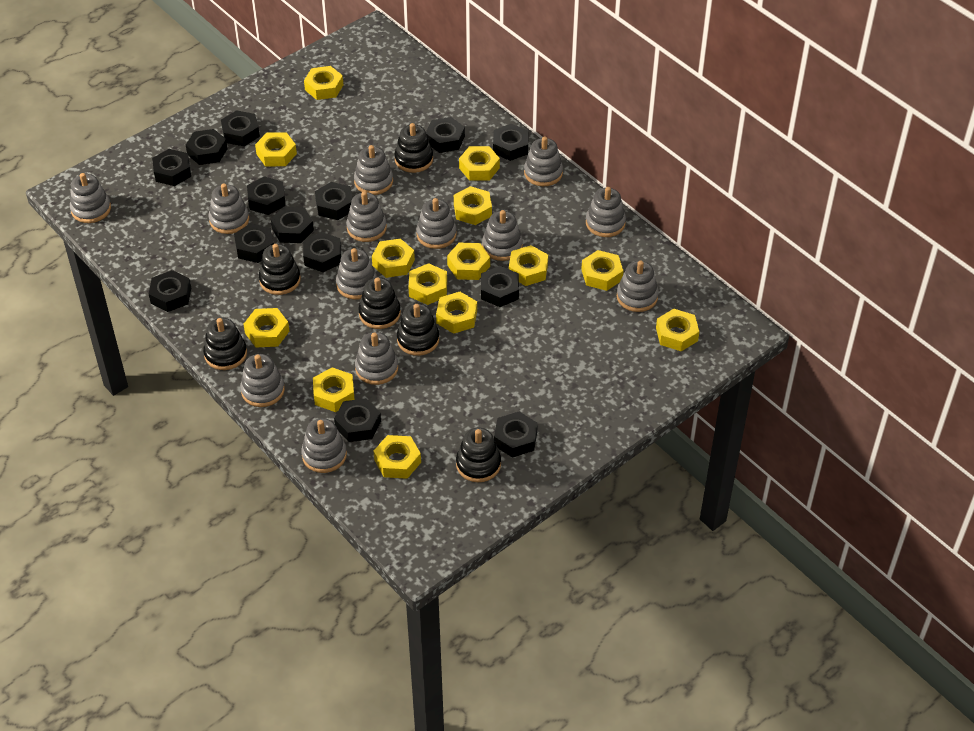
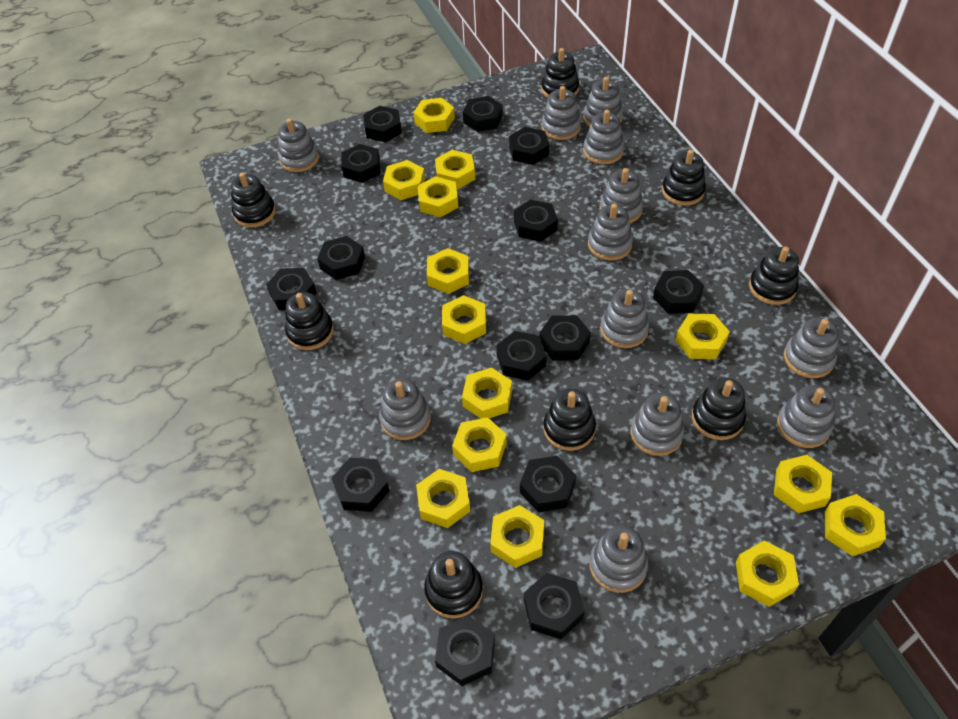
black stacking toy: [203,318,247,370] [259,244,301,295] [358,277,401,329] [394,123,433,173] [397,303,439,356] [456,428,501,482] = 6 -> [231,172,276,227] [285,292,334,350] [424,551,483,618] [541,48,579,98] [543,388,596,451] [662,150,706,206] [692,378,746,440] [749,246,799,305] = 8
grey stacking toy: [70,173,111,223] [208,183,249,234] [240,354,285,407] [301,418,347,473] [336,248,377,299] [346,191,387,242] [354,145,393,195] [355,332,398,385] [416,198,457,249] [482,210,523,261] [524,137,563,186] [586,187,626,237] [617,261,659,312] = 13 -> [278,118,319,172] [379,379,431,440] [541,86,581,140] [583,77,623,127] [583,110,624,164] [588,203,633,261] [589,525,648,593] [599,168,643,223] [600,289,649,348] [630,393,684,456] [777,385,835,448] [784,318,839,378] = 12

